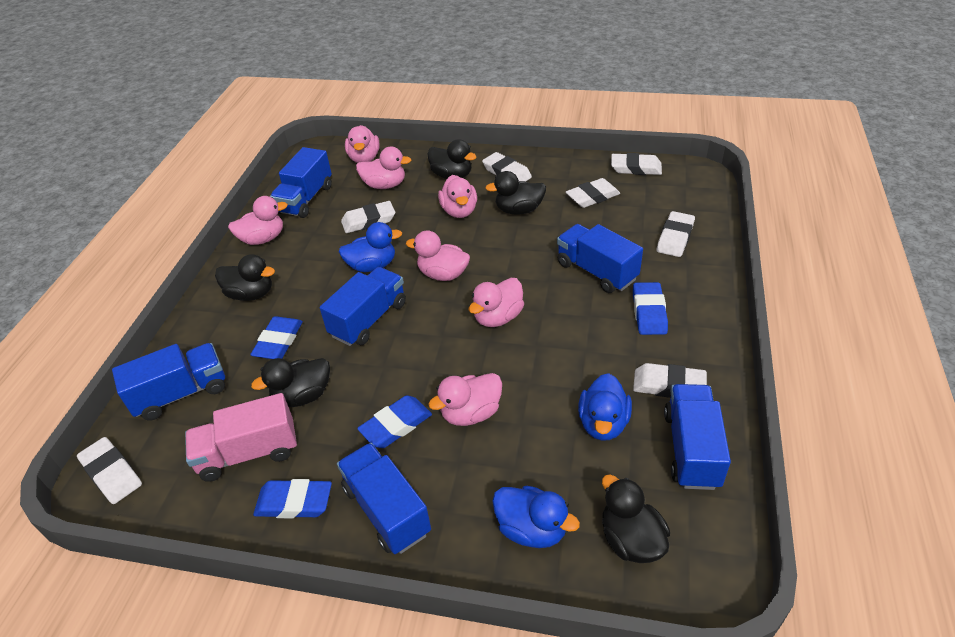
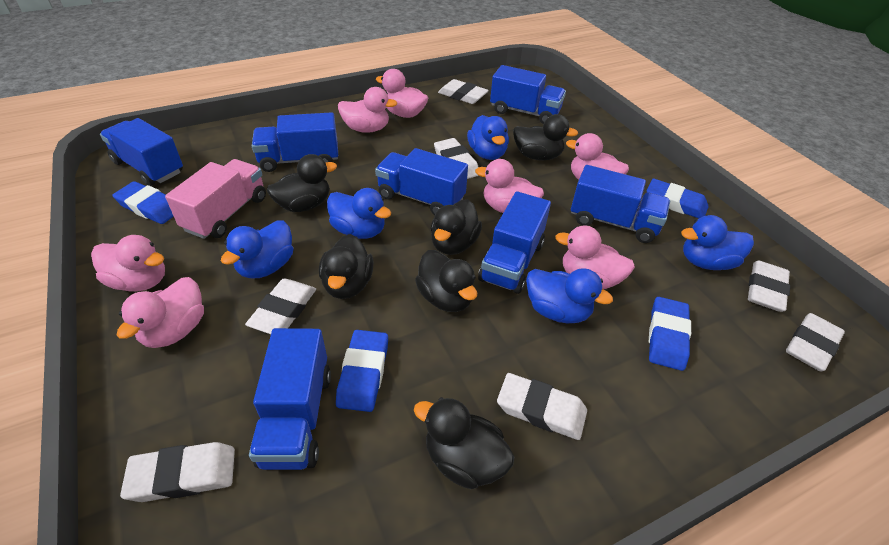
black duck: [215,254,275,301] [251,358,330,407] [428,139,477,179] [485,171,546,215] [602,475,670,563] = 5 -> [267,154,337,212] [319,234,374,299] [414,397,514,489] [415,250,477,312] [430,199,482,255] [513,114,579,160] = 6
blue duck: [338,222,402,272] [492,486,580,548] [578,373,632,441] = 3 -> [221,220,293,278] [327,188,391,239] [467,115,509,160] [526,268,613,323] [681,215,754,270] = 5
blue truck: [112,343,225,421] [270,147,332,218] [320,267,406,346] [337,443,431,554] [557,224,643,293] [664,384,731,490] = 6 -> [100,118,183,186] [249,328,331,470] [252,112,338,172] [375,148,468,215] [478,191,551,294] [490,65,566,124] [571,165,670,243] = 7

